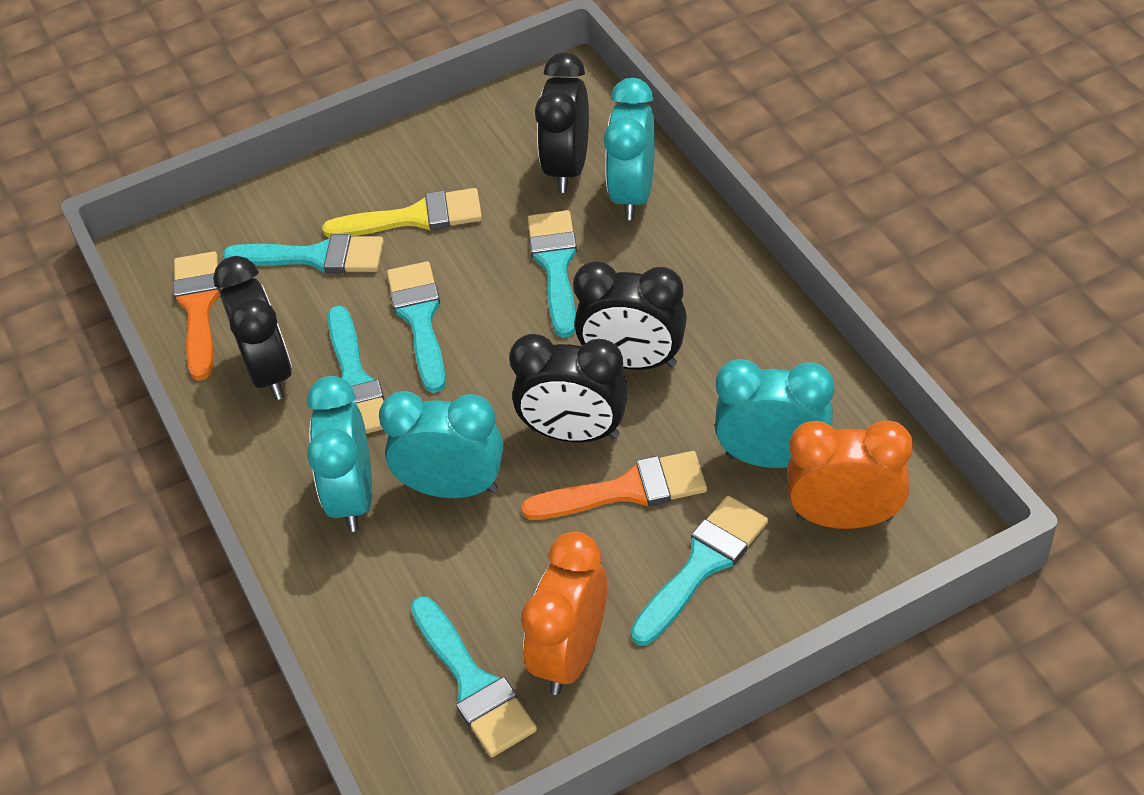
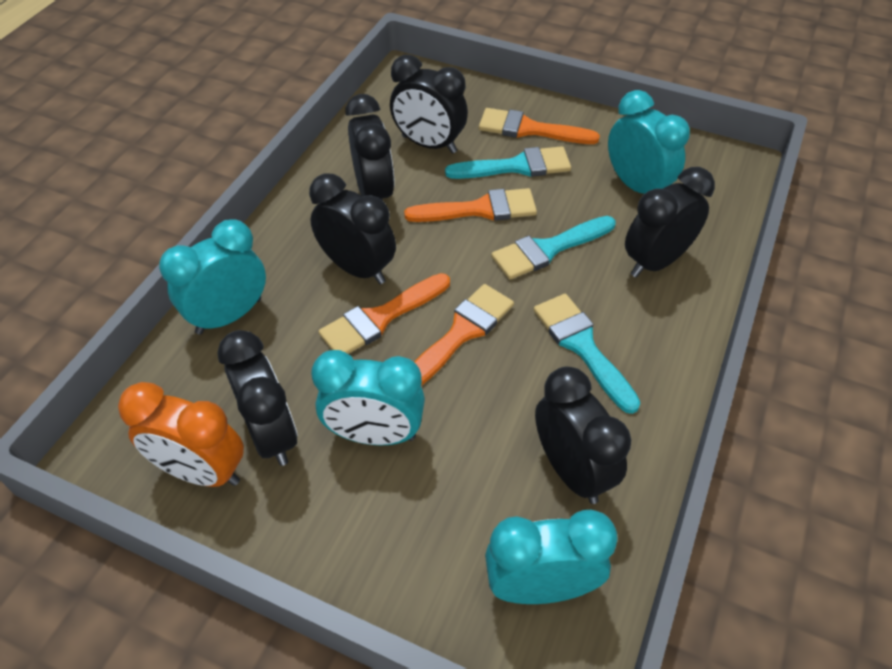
black clock: [213,256,292,400] [509,334,628,442] [535,52,589,193] [573,261,687,370] = 4 -> [217,330,298,466] [309,173,396,284] [345,94,395,201] [390,55,468,153] [535,367,631,504] [625,167,715,277] = 6
orange brush: [173,251,221,381] [521,451,707,520] = 2 -> [318,273,450,354] [404,188,537,222] [414,284,514,386] [479,108,600,144] = 4
orange clock: [521,531,607,695] [787,420,913,529] = 2 -> [118,382,244,487] = 1
turquoise brush: [223,234,384,273] [328,305,384,434] [387,261,446,393] [411,596,537,757] [527,210,577,338] [630,496,768,646] = 6 -> [445,146,571,179] [491,216,616,280] [533,294,640,414] = 3
yellow brush: [322,188,482,238] = 1 -> none = 0

